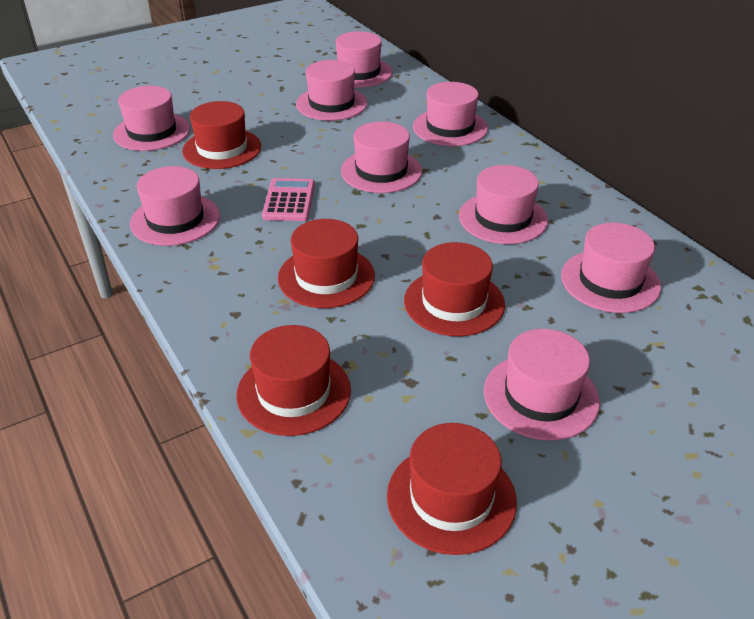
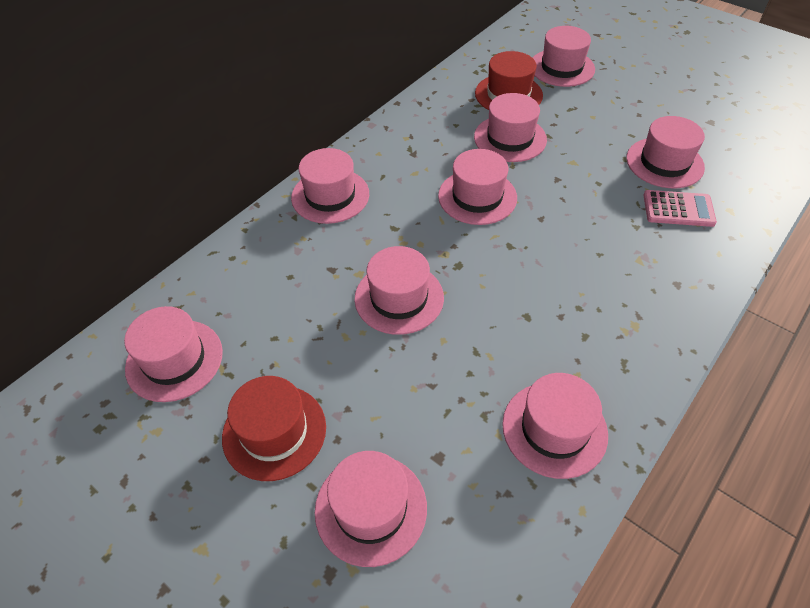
red hat: [182,101,261,169] [236,325,351,436] [278,219,375,308] [387,423,517,555] [404,242,505,336] = 5 -> [222,376,326,481] [475,51,543,110] = 2

